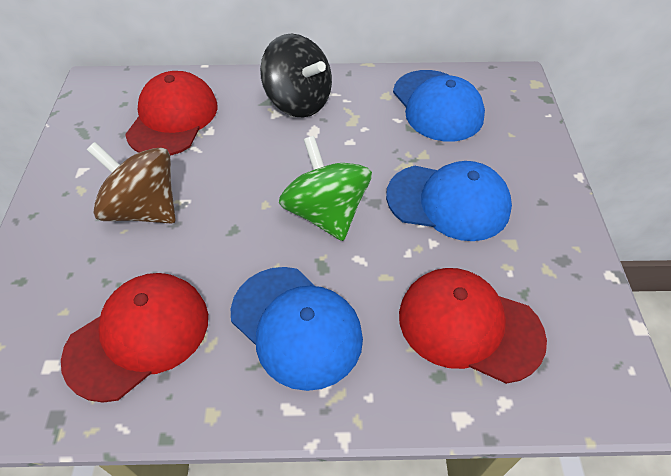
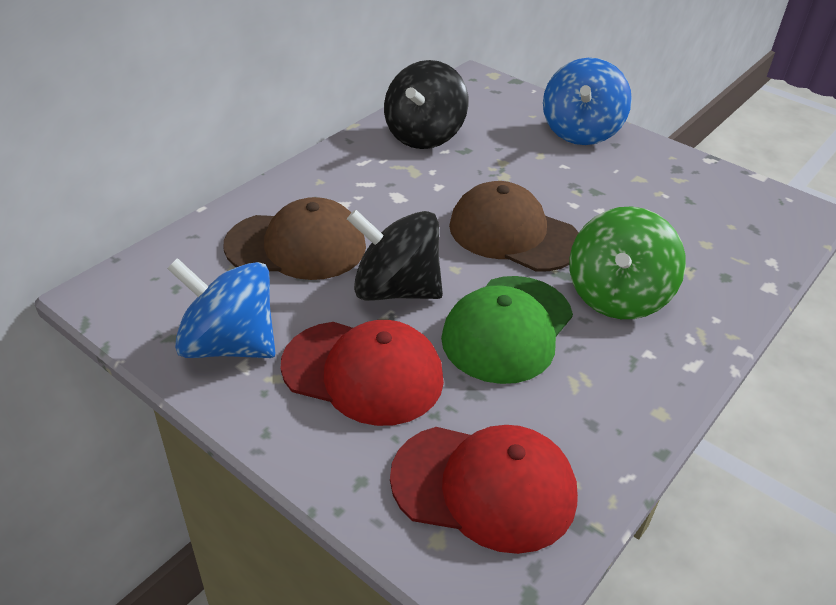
black spinning top: [260,34,332,117] = 1 -> [347,210,443,301] [384,60,468,149] = 2
blue cap: [231,267,363,391] [386,161,512,241] [393,70,485,142] = 3 -> none = 0
blue spinning top: none = 0 -> [167,258,276,358] [543,58,632,145] = 2
brown cap: none = 0 -> [223,197,366,280] [449,181,579,272] = 2
brown spinning top: [87,142,176,223] = 1 -> none = 0
green cap: none = 0 -> [441,276,573,384] = 1
red cap: [61,273,208,402] [125,71,218,156] [399,268,547,384] = 3 -> [281,320,444,426] [390,425,578,554] = 2

